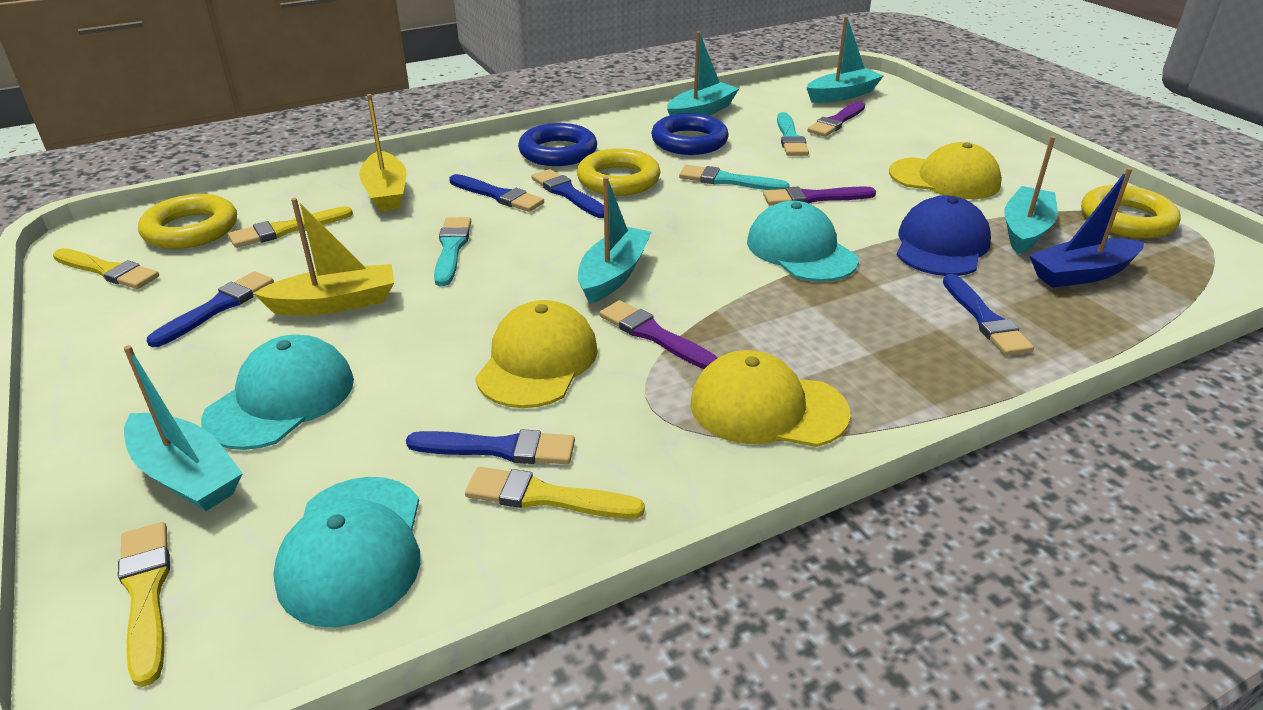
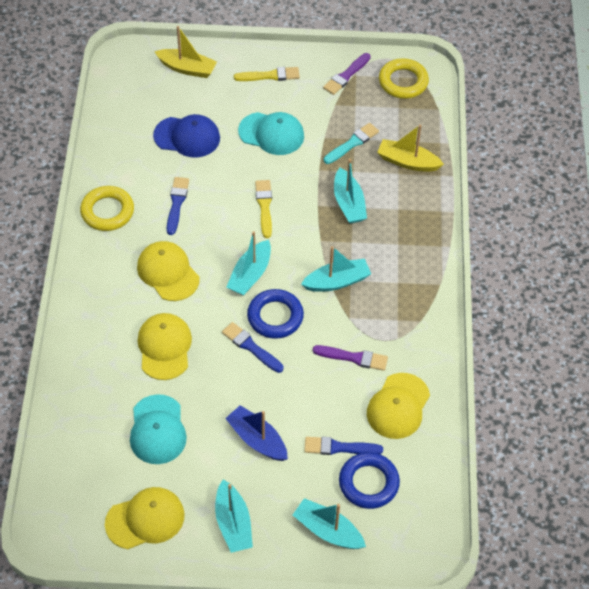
blue brush: [147,271,274,347] [406,429,575,464] [449,174,544,212] [531,169,604,218] [943,274,1034,356] = 5 -> [167,177,189,235] [222,322,283,373] [304,437,383,455] = 3
purple brush: [599,300,718,369] [763,186,876,206] [807,101,865,137] = 3 -> [313,345,388,371] [323,53,371,95] = 2
turquoise brush: [434,217,471,286] [679,165,790,190] [777,112,809,156] = 3 -> [324,123,379,164] = 1
turquoise cap: [201,335,354,450] [273,477,420,627] [747,201,859,282] = 3 -> [130,394,187,464] [238,112,304,155] = 2
yellow brush: [53,248,159,289] [118,522,170,687] [228,206,353,248] [465,467,645,519] = 4 -> [234,67,300,81] [255,180,272,238] = 2
yellow cap: [475,300,598,408] [690,350,851,447] [889,142,1002,199] = 3 -> [105,487,185,549] [137,241,200,301] [138,313,192,380] [367,373,430,439] = 4
yellow ring: [138,194,237,249] [577,148,660,196] [1081,185,1181,238] = 3 -> [80,186,134,231] [379,58,429,99] = 2

